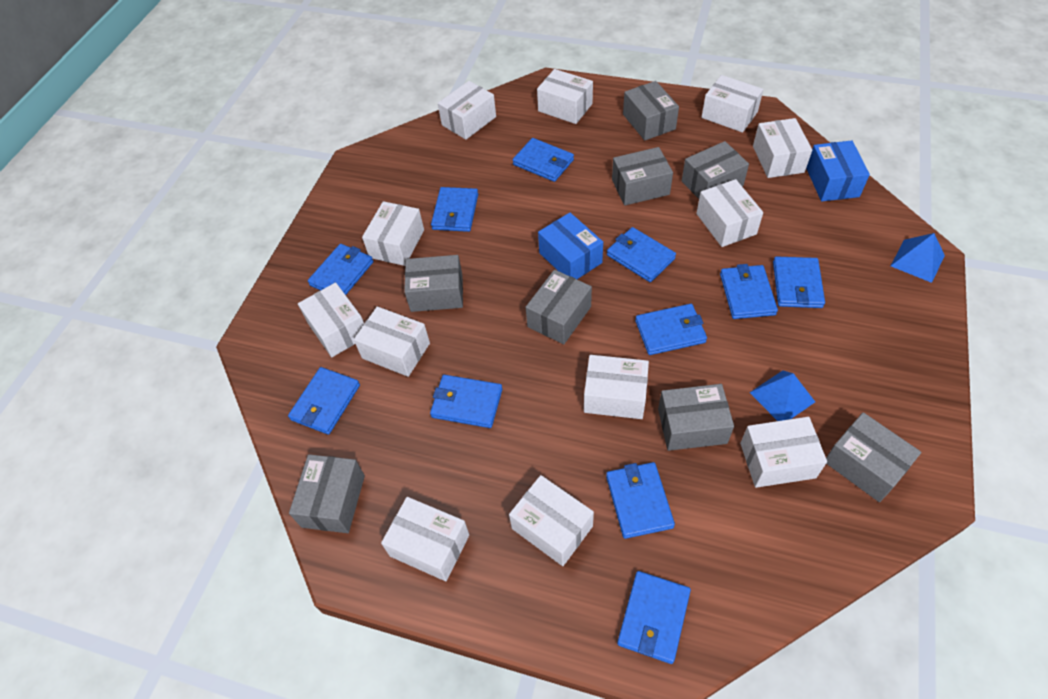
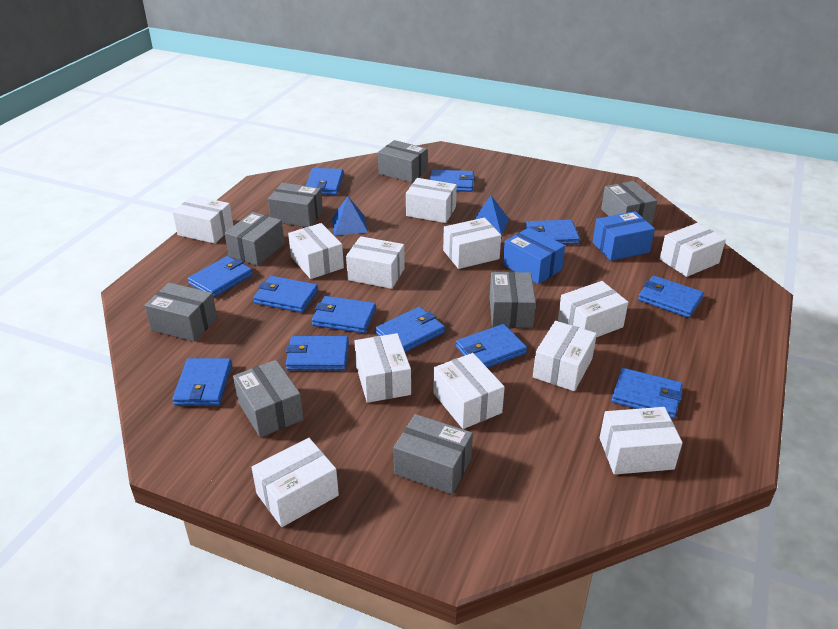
blue wallet: [288,367,360,435] [308,244,373,295] [430,375,503,428] [431,187,478,232] [513,138,574,182] [606,462,675,539] [607,227,676,282] [617,571,691,664] [635,304,707,355] [720,264,778,319] [773,256,825,308] = 11 -> [172,358,232,406] [188,256,253,298] [253,276,318,313] [286,336,349,370] [306,168,343,195] [312,296,376,333] [376,307,445,352] [430,170,475,192] [456,324,527,368] [525,220,580,245] [612,368,683,419] [638,276,704,318] = 12

